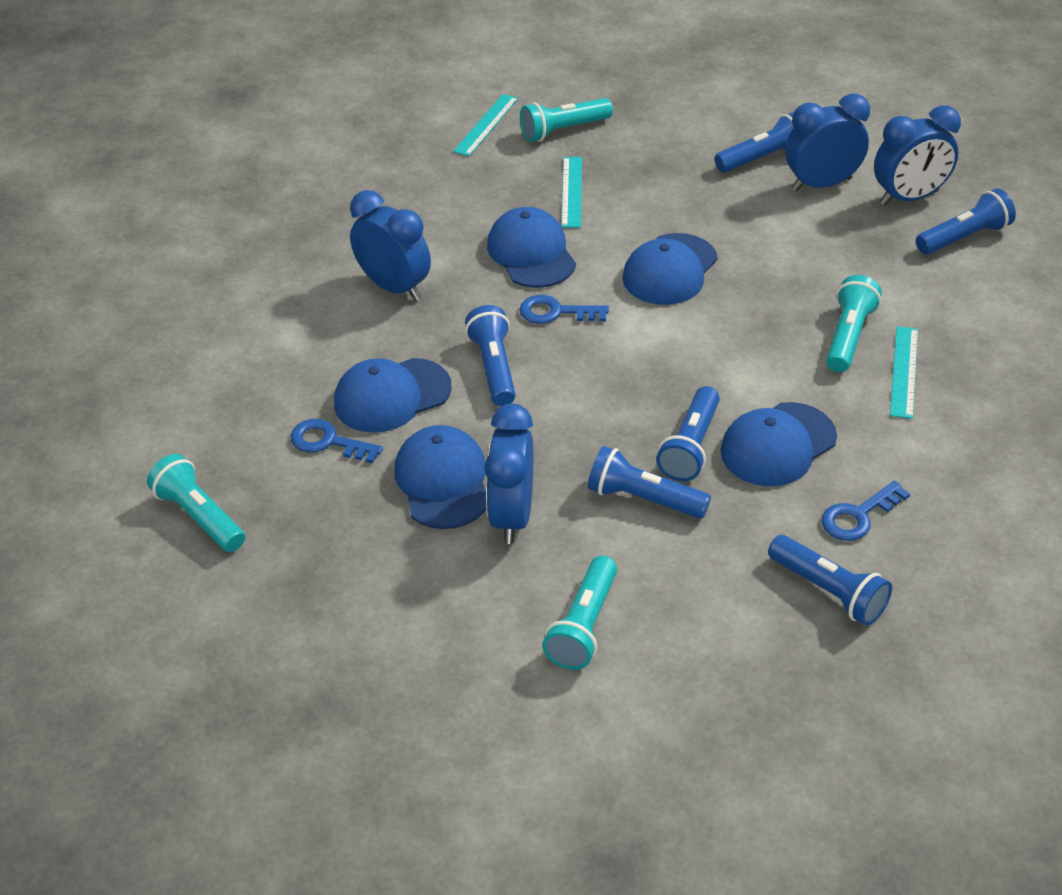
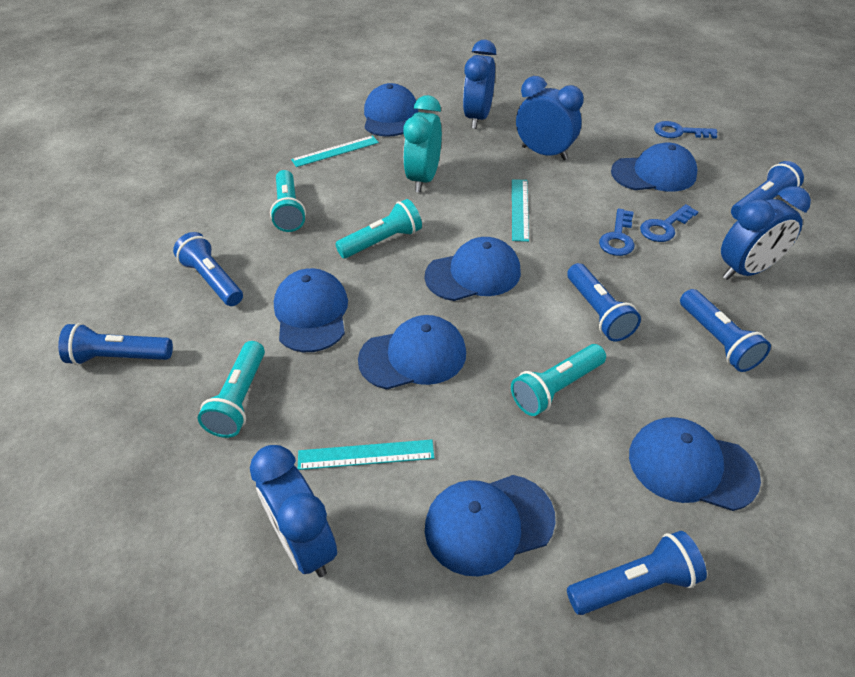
blue cap: [334,358,452,433] [394,425,486,529] [487,207,576,288] [622,233,718,305] [721,402,837,486] = 5 -> [274,268,348,352] [358,315,466,389] [364,83,418,137] [425,237,521,301] [425,475,555,576] [611,142,697,192] [629,417,761,511] = 7
turquoise clock: none = 0 -> [403,95,442,193] = 1

